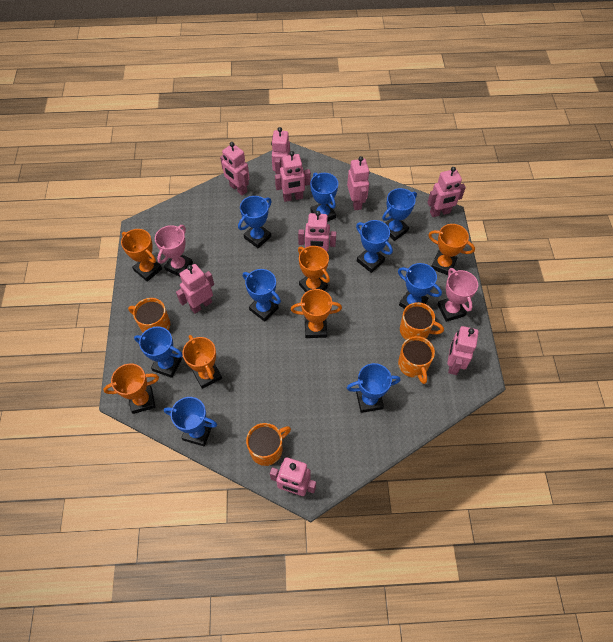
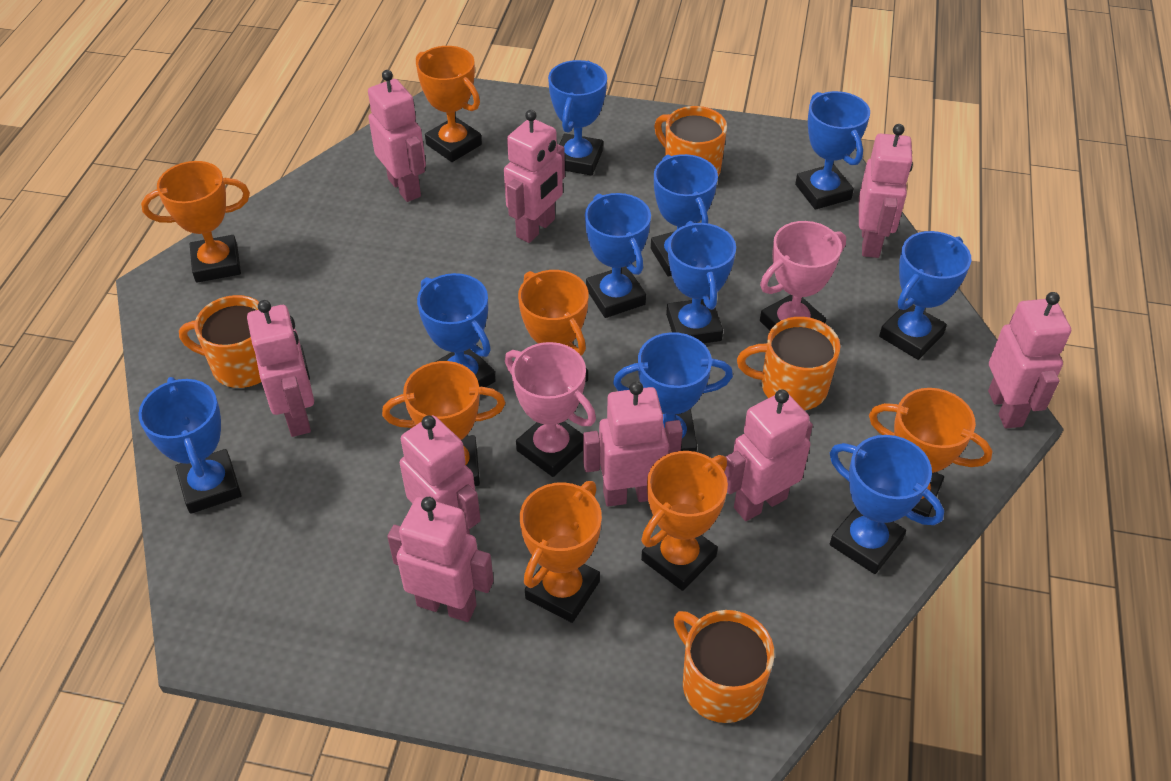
blue trophy: [134,327,183,378] [164,397,217,446] [238,196,272,248] [243,269,281,322] [310,173,338,222] [347,363,400,413] [356,220,393,273] [382,188,417,241] [398,263,442,309] = 9 -> [138,377,242,514] [417,273,496,387] [548,60,607,176] [585,193,651,318] [613,332,733,452] [651,154,718,277] [666,221,736,343] [795,91,870,210] [830,435,944,574] [879,231,971,360] = 10
orange trophy: [103,363,159,414] [121,229,162,282] [182,335,222,389] [291,289,342,338] [298,246,330,292] [428,224,475,275] = 6 -> [141,161,250,283] [382,361,505,486] [416,46,482,162] [518,270,589,382] [520,481,602,623] [641,451,728,591] [869,388,993,517] = 7

